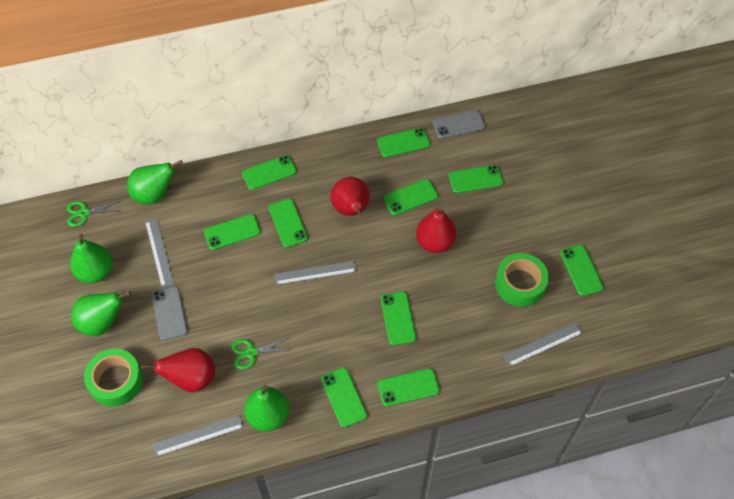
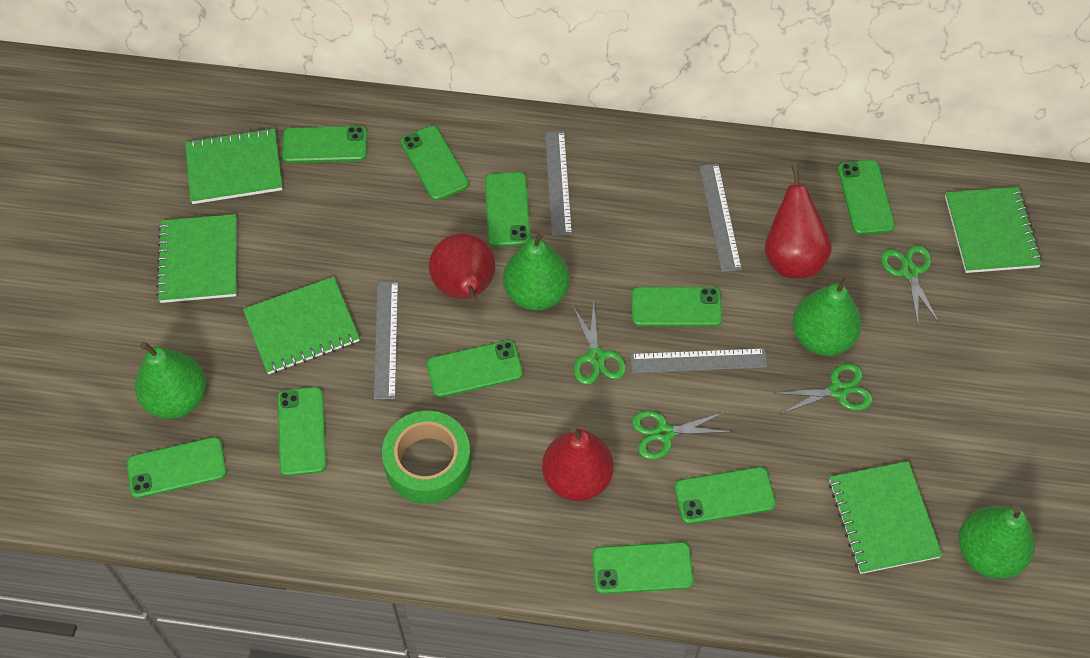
green notebook: none = 0 -> [156,214,237,303] [185,128,283,204] [243,276,360,374] [829,461,943,574] [945,187,1042,273] = 5
green scissors: [67,201,121,227] [232,338,293,369] = 2 -> [572,302,626,385] [632,411,732,460] [773,363,873,414] [881,245,939,324] = 4
green tape: [84,349,143,407] [495,253,549,307] = 2 -> [382,411,471,504] = 1
grey phone: [152,286,187,340] [432,110,485,139] = 2 -> none = 0

